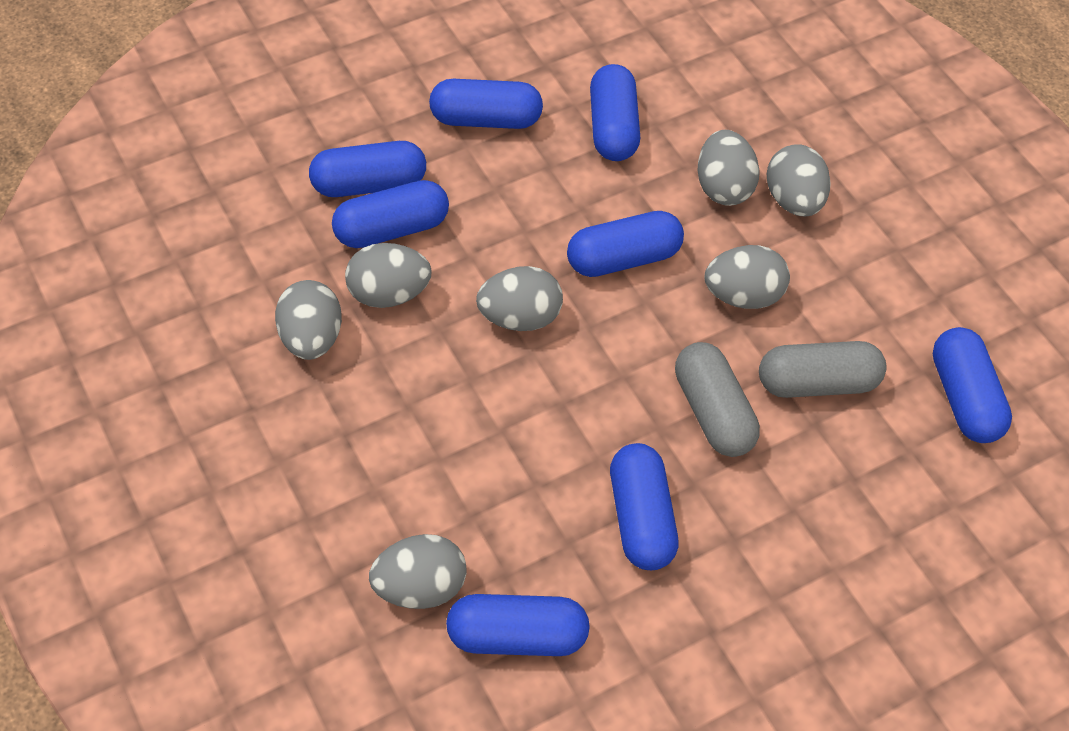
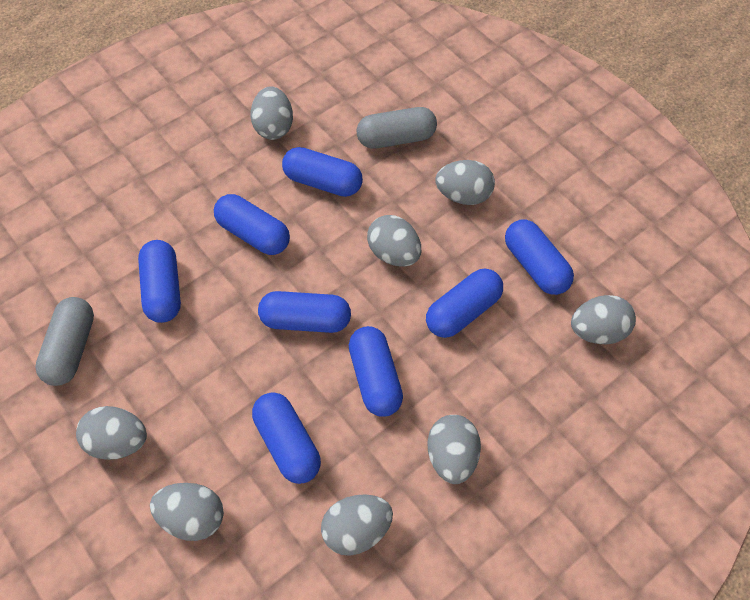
grey egg: [275,280,342,360] [345,243,432,308] [369,534,467,609] [476,266,563,331] [698,130,760,206] [705,245,790,309] [767,144,831,216] = 7 -> [76,406,147,460] [150,483,224,541] [250,86,293,140] [321,494,393,556] [367,215,421,267] [428,415,481,484] [435,160,495,205] [571,295,636,344] = 8

